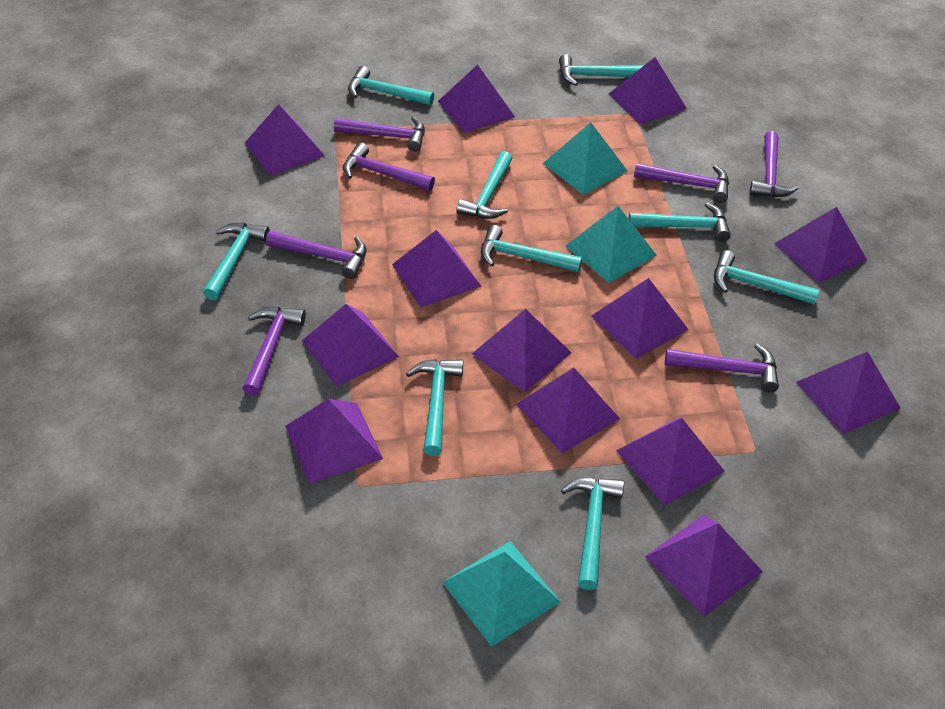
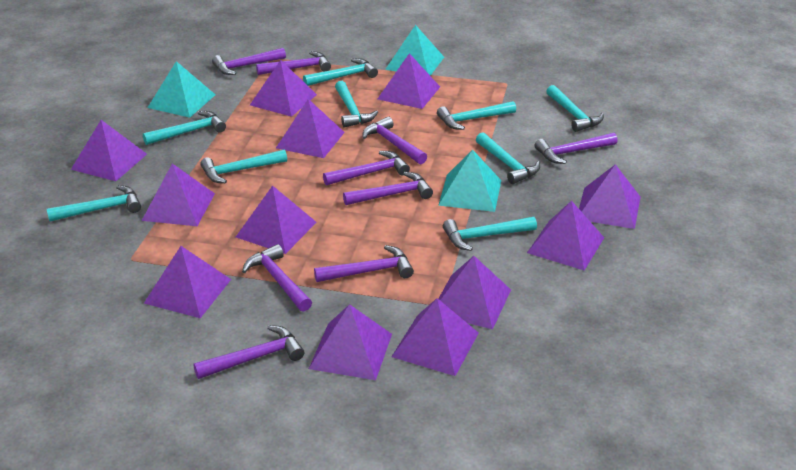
purple hammer: [242,307,306,396] [266,231,367,279] [334,116,425,152] [343,143,435,191] [634,163,729,203] [665,344,779,392] [749,131,799,197] = 7 -> [193,325,304,379] [212,48,286,75] [242,244,312,312] [256,51,331,75] [314,245,414,282] [323,151,410,185] [343,172,433,205] [363,117,427,164] [535,133,618,164] = 9
purple pyramid: [245,104,325,176] [285,399,383,484] [302,304,399,387] [392,230,481,308] [438,64,515,133] [472,309,572,392] [516,368,620,453] [591,278,689,359] [609,57,687,124] [616,418,725,506] [645,515,763,617] [774,207,867,283] [796,351,900,434] = 13 -> [71,120,147,181] [142,164,215,226] [144,246,231,318] [236,185,317,254] [250,60,317,117] [276,99,345,158] [309,304,392,380] [378,53,440,109] [391,298,479,376] [438,256,511,329] [527,201,604,271] [579,164,641,229] = 12

